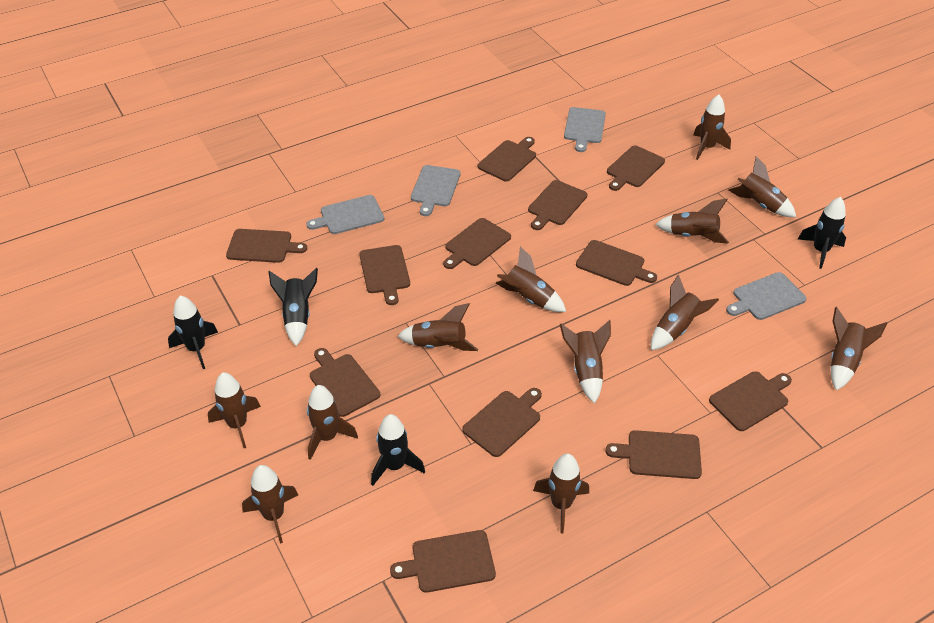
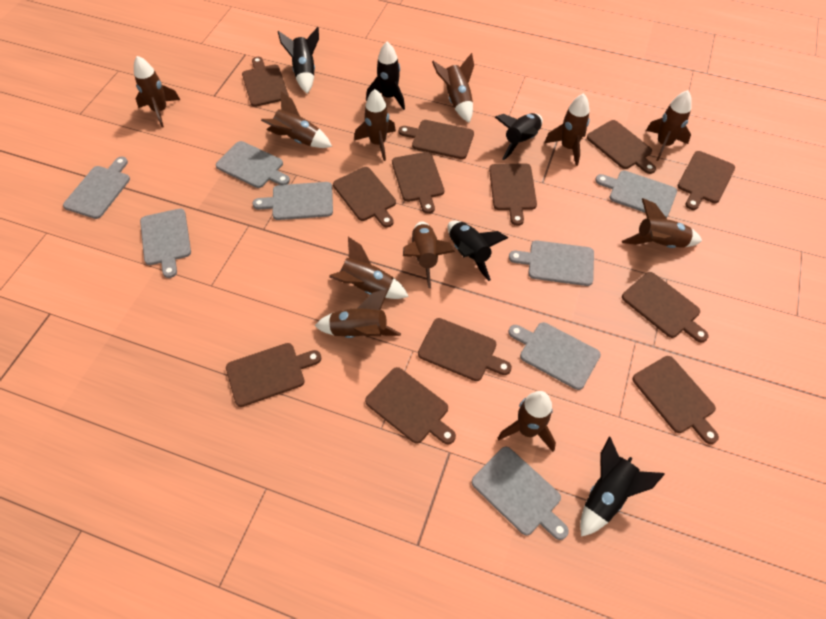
black rocket: [168,295,218,369] [269,268,318,346] [371,414,425,486] [798,197,846,269] = 4 -> [278,27,319,93] [366,42,405,110] [448,221,508,281] [495,113,543,160] [580,437,665,537] = 5
brown rocket: [208,373,261,448] [242,465,298,544] [307,385,358,460] [398,303,478,351] [496,246,566,312] [533,454,589,533] [560,320,611,404] [651,275,719,350] [655,199,729,244] [693,95,731,160] [729,156,796,217] [831,307,887,391] = 12 -> [134,56,180,127] [261,91,332,148] [315,289,401,338] [329,237,409,299] [354,89,396,161] [403,221,455,288] [432,53,474,122] [498,391,556,452] [544,93,590,166] [622,198,702,248] [646,90,692,161] = 11
grey cutting board: [306,195,384,234] [411,165,460,216] [564,107,606,152] [726,272,806,320] = 4 -> [63,157,130,219] [140,209,191,278] [216,141,290,188] [253,182,333,220] [471,447,569,540] [508,322,601,390] [509,240,594,286] [595,170,677,218] = 8

